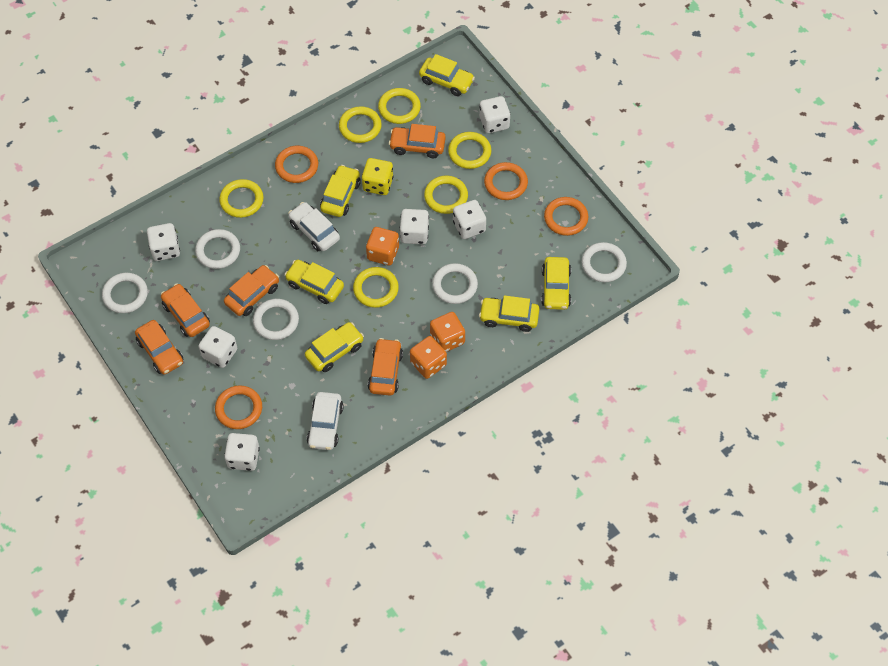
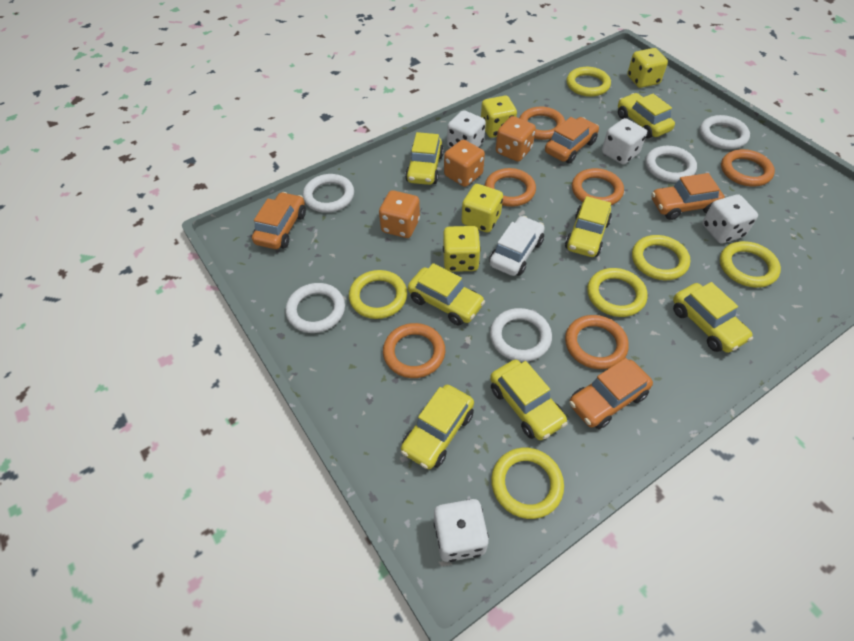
orange car: [135,320,184,375] [161,283,210,337] [224,265,279,316] [368,338,403,396] [389,124,446,158] = 5 -> [252,192,306,249] [545,117,599,163] [569,358,653,429] [651,173,725,220] = 4
orange ring: [215,385,262,429] [275,146,318,183] [484,162,528,200] [544,197,588,236] = 4 -> [383,323,445,378] [485,168,536,207] [520,107,565,140] [565,315,629,369] [572,168,624,205] [721,149,775,187] = 6
white car: [288,202,340,251] [307,392,344,450] = 2 -> [489,216,545,276] = 1
white dice: [147,223,180,261] [198,326,237,368] [224,433,260,471] [400,209,429,244] [453,200,486,239] [479,96,510,133] = 6 -> [434,499,489,562] [447,110,486,148] [602,118,647,164] [702,194,758,243] = 4
yellow car: [284,260,344,304] [305,322,364,372] [320,165,361,217] [419,54,475,96] [479,295,539,332] [541,257,571,310] = 6 -> [401,385,474,469] [405,132,444,185] [408,263,485,325] [490,360,568,440] [565,196,612,257] [618,93,675,138] [673,282,753,353] = 7
yellow dice: [362,158,393,195] = 1 -> [443,226,481,272] [461,184,503,233] [481,96,517,138] [627,48,668,88] = 4

